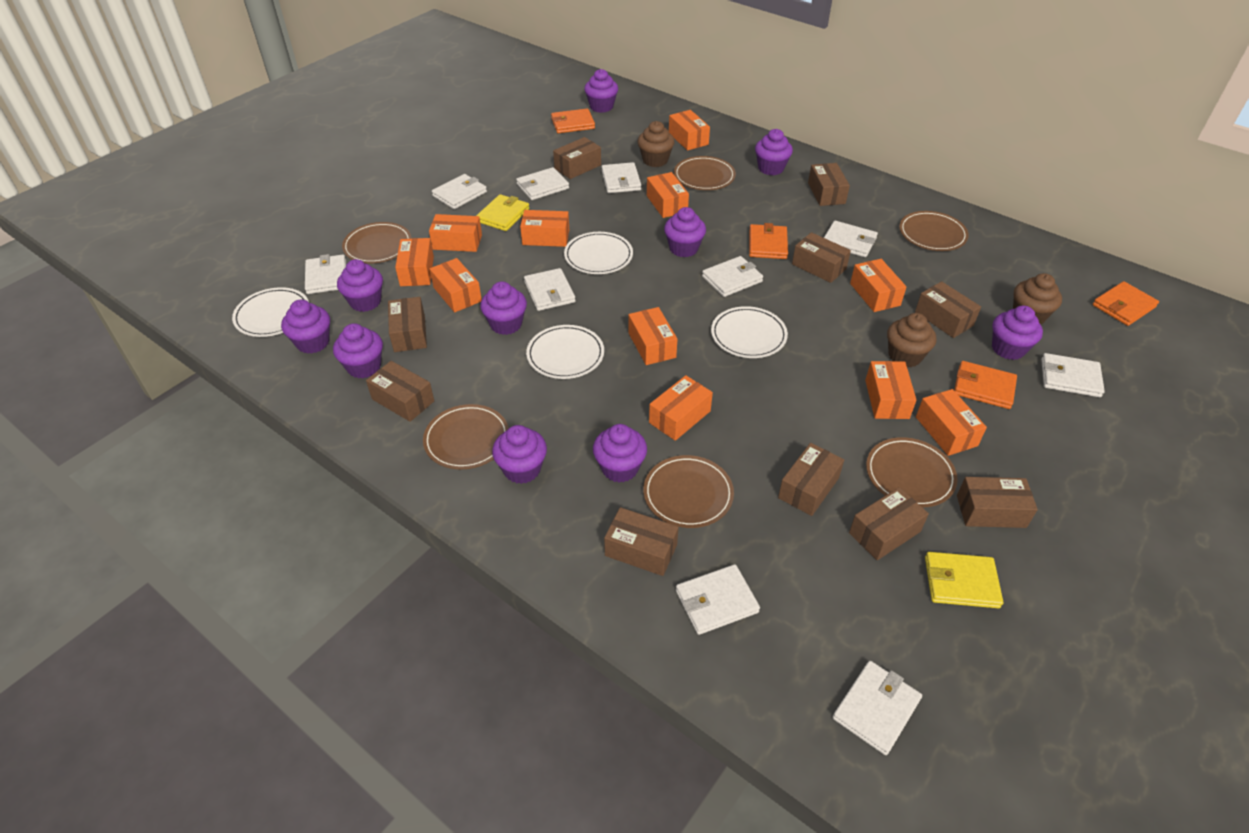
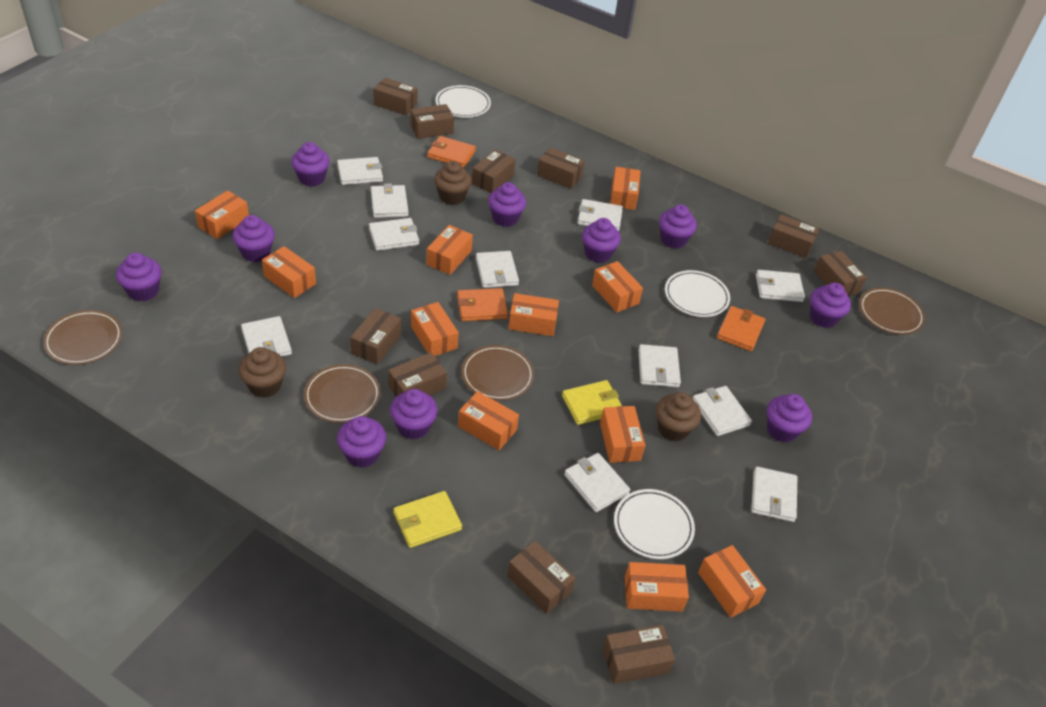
brown plate: [342,222,412,263] [423,404,509,469] [643,455,734,528] [674,156,736,190] [866,437,958,507] [899,211,969,251] = 6 -> [43,310,123,365] [304,364,381,423] [461,345,534,401] [859,288,925,335] = 4
orange wallet: [551,108,595,133] [749,223,788,259] [954,361,1017,409] [1093,281,1159,326] = 4 -> [427,136,476,168] [457,288,508,321] [717,306,765,351] = 3
white plate: [232,287,309,337] [526,325,604,379] [564,232,633,274] [711,306,788,358] = 4 -> [436,85,491,118] [614,489,695,559] [665,270,730,317] = 3
white wallet: [305,254,346,294] [432,174,487,209] [516,167,569,200] [524,268,576,311] [601,162,641,193] [676,564,760,635] [702,256,763,297] [824,221,878,257] [833,661,922,755] [1041,353,1105,397] = 10 -> [241,316,292,357] [337,157,383,185] [369,218,419,251] [371,184,409,218] [476,251,519,288] [564,453,630,512] [578,199,623,231] [638,344,681,387] [693,386,752,436] [751,467,797,522] [756,270,805,302] = 11

